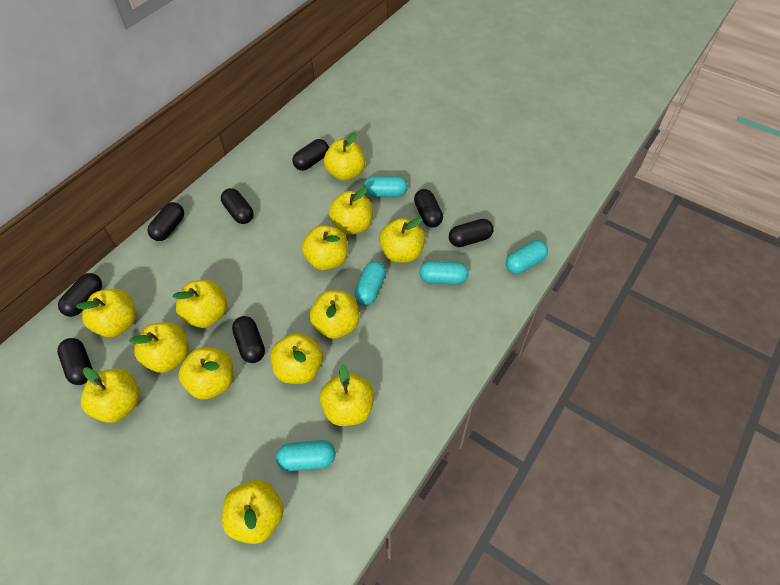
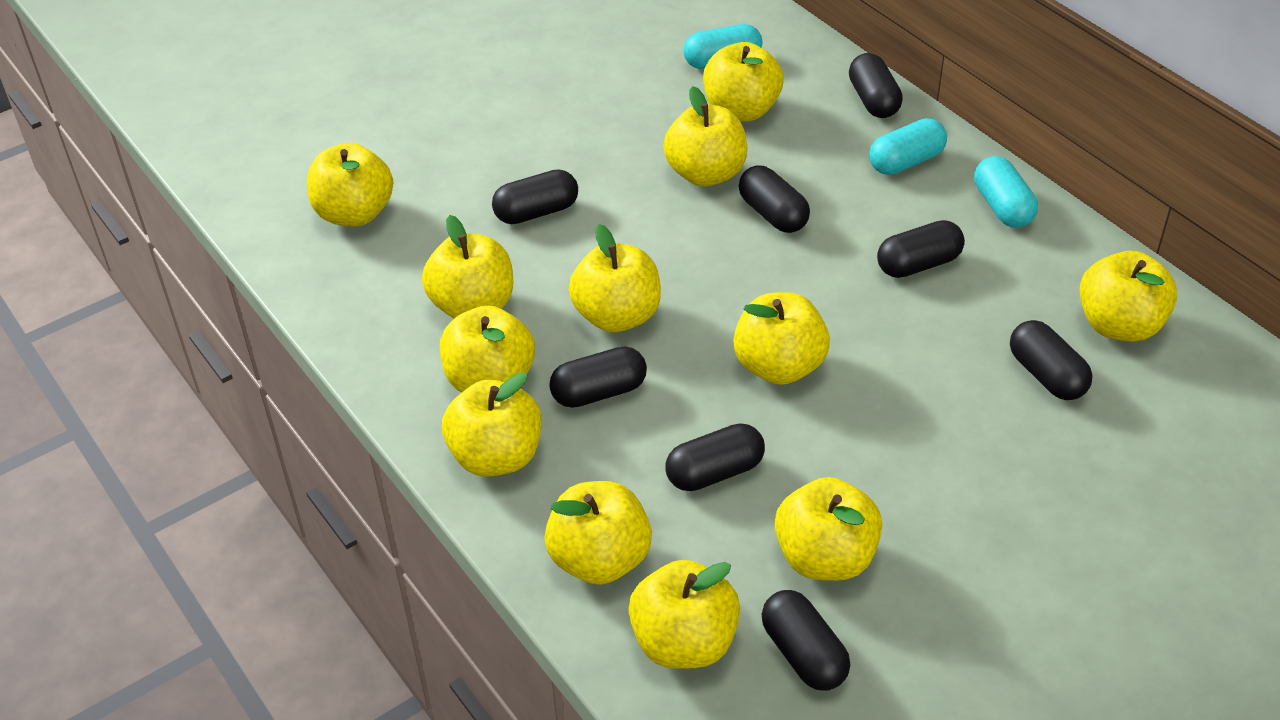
turquoise capsule: [276,440,336,471] [354,261,386,305] [363,176,408,197] [419,261,469,284] [506,240,548,274] = 5 -> [683,24,762,69] [869,118,947,175] [974,156,1038,228] = 3
yellow apple: [76,289,136,337] [81,367,140,423] [129,322,189,373] [172,280,227,328] [178,347,233,399] [222,480,284,544] [270,333,323,384] [302,225,348,270] [309,290,360,339] [320,365,374,426] [324,132,365,181] [329,187,373,235] [379,218,425,263] = 13 -> [307,143,393,227] [422,215,513,318] [440,305,535,393] [442,372,542,477] [545,481,652,585] [569,224,661,332] [628,560,740,669] [663,86,747,187] [703,42,783,122] [733,292,830,385] [775,477,882,581] [1080,251,1177,342] = 12

